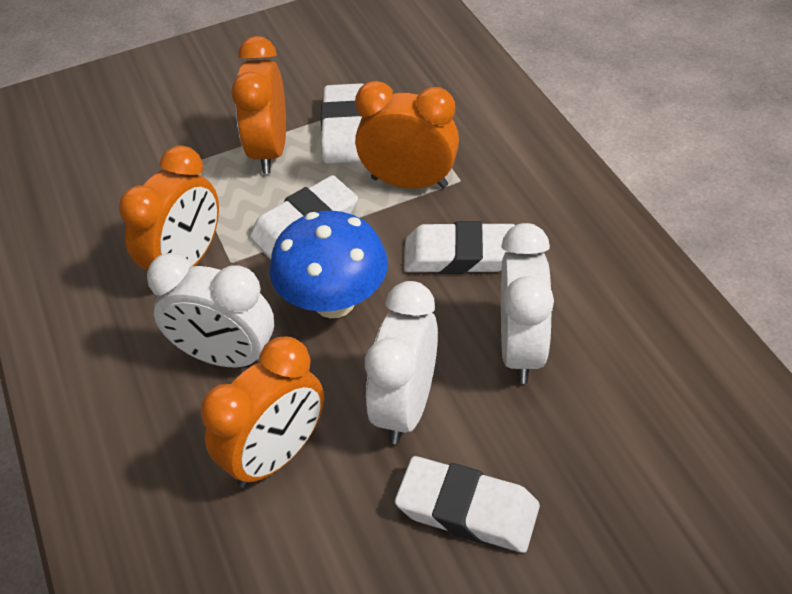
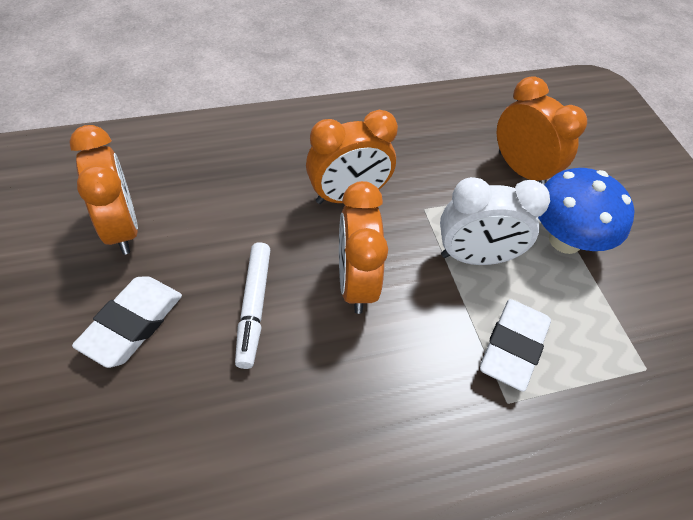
white clock: [147,253,274,367] [365,281,438,444] [501,223,554,384] = 3 -> [440,177,550,265] = 1
white eraser: [250,175,358,260] [321,83,364,164] [395,456,540,553] [404,221,515,274] = 4 -> [72,276,182,368] [480,299,551,392] = 2
white marker: none = 0 -> [235,242,270,369] = 1

